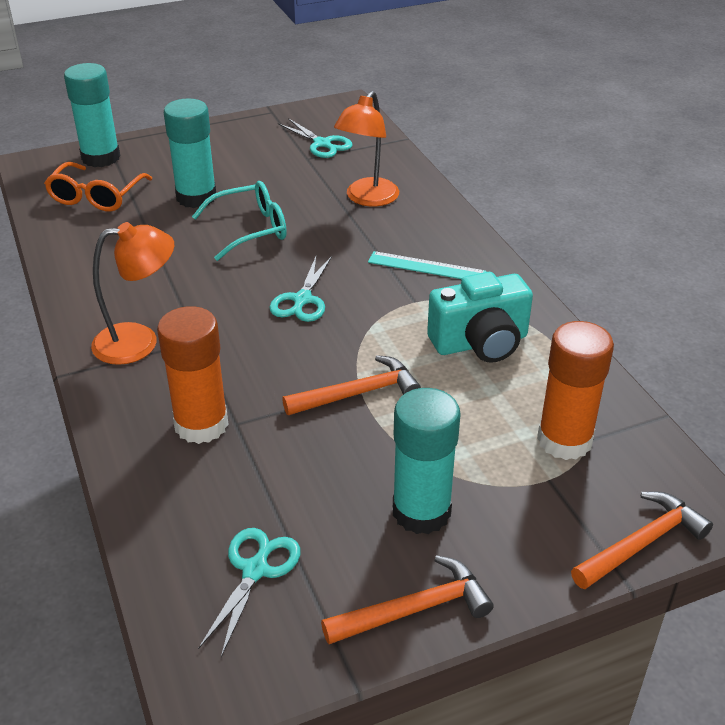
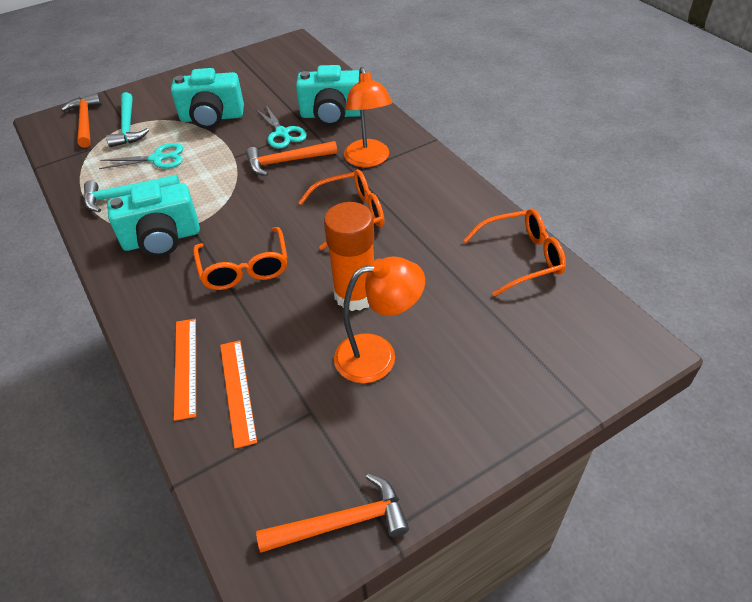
orange glasses: [44,162,152,212] = 1 -> [193,227,288,290] [298,169,384,250] [464,209,566,296] = 3
orange glue stick: [157,306,229,444] [537,321,614,460] = 2 -> [324,202,374,311] = 1
orange ruler: none = 0 -> [174,318,196,421] [220,340,257,449] = 2
turquoise camera: [427,272,533,363] = 1 -> [107,183,200,257] [171,68,244,129] [296,65,361,126] = 3
turquoise glasses: [192,181,287,261] = 1 -> none = 0
turquoise glue stick: [64,63,120,167] [164,98,216,208] [393,388,461,534] = 3 -> none = 0
turquoise hammer: none = 0 -> [84,175,180,212] [106,92,149,147] = 2
turquoise ruler: [368,251,487,279] = 1 -> none = 0
turquoise scissors: [198,528,300,657] [270,256,332,322] [278,118,352,158] = 3 -> [99,143,183,169] [255,105,307,149] = 2

